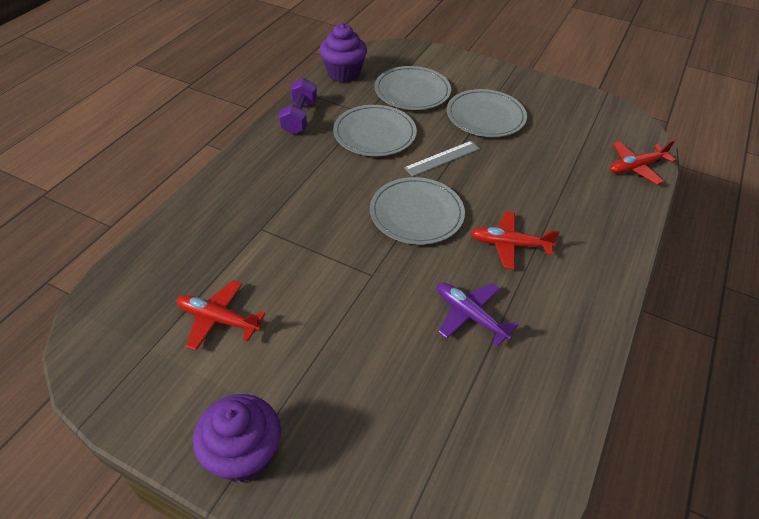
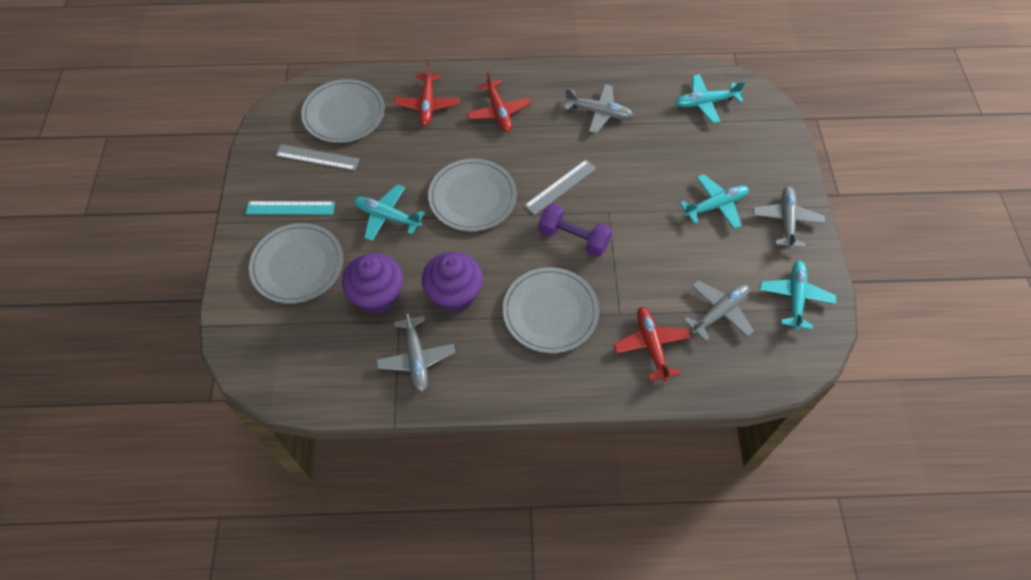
grey plane: none = 0 -> [376,309,455,392] [564,84,633,133] [684,280,754,341] [753,186,825,250] = 4
grey ruler: [404,141,480,177] = 1 -> [275,144,359,170] [524,160,596,215] = 2
purple plane: [437,283,518,347] = 1 -> none = 0
turquoise plane: none = 0 -> [354,184,425,241] [675,74,745,124] [680,174,749,229] [760,260,836,330] = 4
turquoise ruler: none = 0 -> [246,201,335,215] = 1

